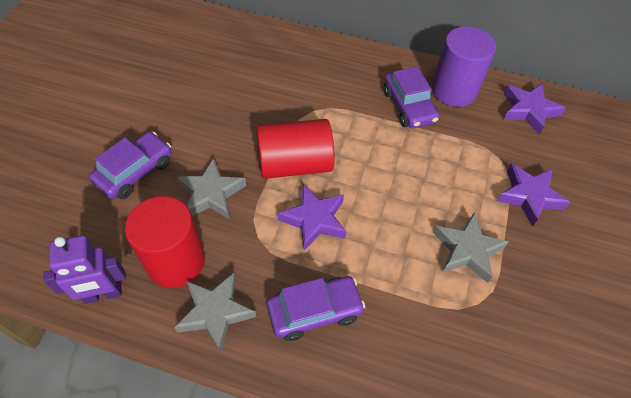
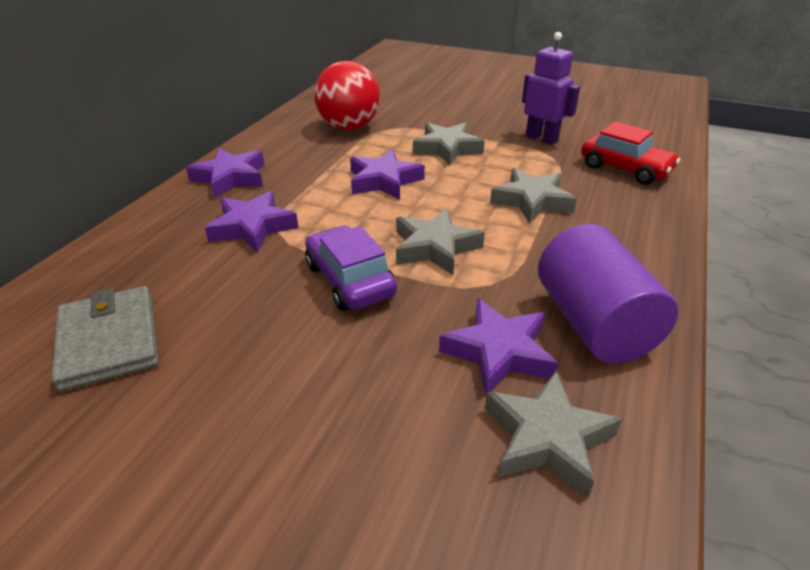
grey star: [174,272,257,353] [177,158,246,219] [433,213,508,283] = 3 -> [396,208,485,275] [413,123,485,166] [485,372,622,498] [490,168,577,224] = 4
grey wallet: none = 0 -> [51,286,159,392] = 1
purple car: [89,132,172,199] [267,276,365,341] [384,67,439,129] = 3 -> [305,226,397,311] = 1
purple star: [277,184,346,251] [497,164,570,227] [503,83,566,135] = 3 -> [186,148,264,198] [205,191,298,253] [350,149,425,200] [439,298,558,395] = 4
red ball: none = 0 -> [314,61,380,130] = 1
red car: none = 0 -> [581,121,680,185] = 1
red cylinder: [125,196,205,288] [257,119,335,179] = 2 -> none = 0

